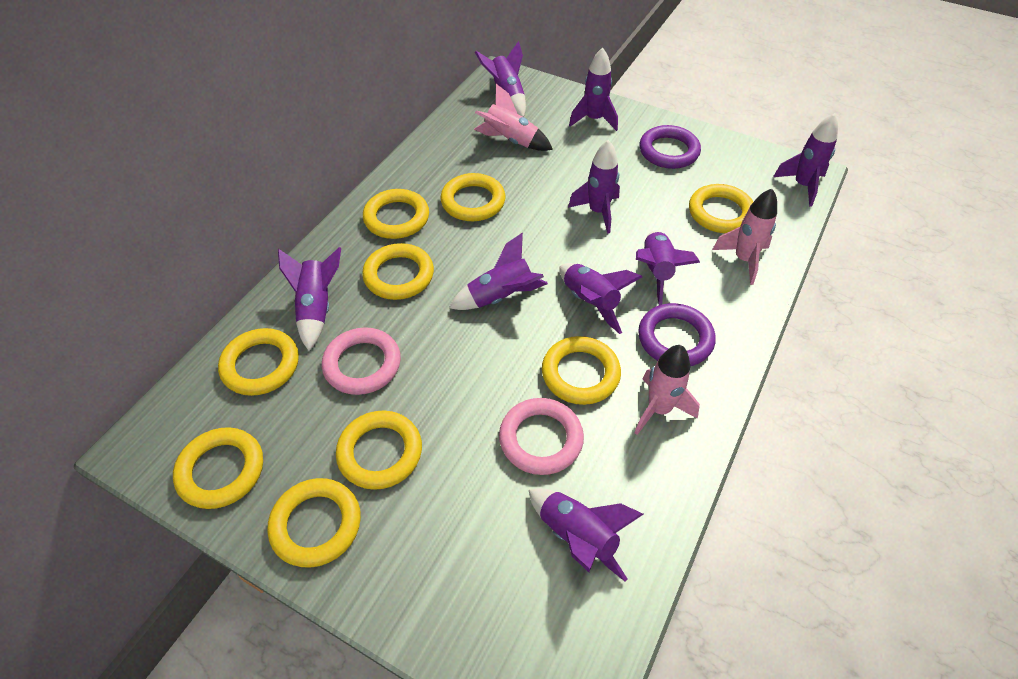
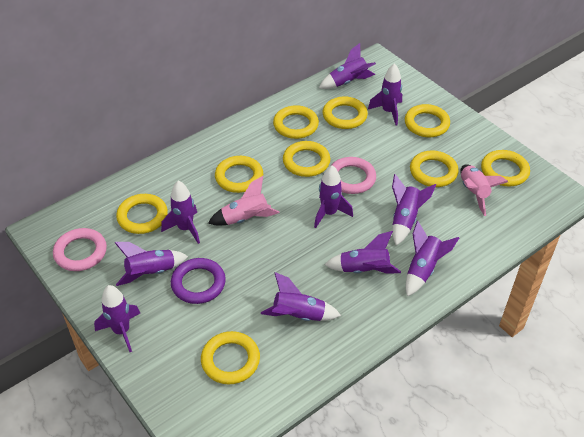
pink rocket: [474,84,553,151] [635,345,700,435] [712,189,777,285] = 3 -> [208,176,279,226] [461,164,508,216] = 2
purple ring: [638,303,716,366] [640,125,701,169] = 2 -> [171,258,226,304] = 1
purple rocket: [278,247,341,351] [449,233,548,310] [475,41,526,117] [529,488,643,581] [559,263,642,334] [568,140,620,234] [569,47,618,131] [636,230,700,305] [773,113,838,207] = 9 -> [94,285,140,352] [114,242,188,286] [161,181,200,244] [261,272,341,321] [314,165,353,228] [319,43,376,89] [325,231,401,274] [368,63,402,125] [392,174,436,245] [406,221,459,297] = 10

